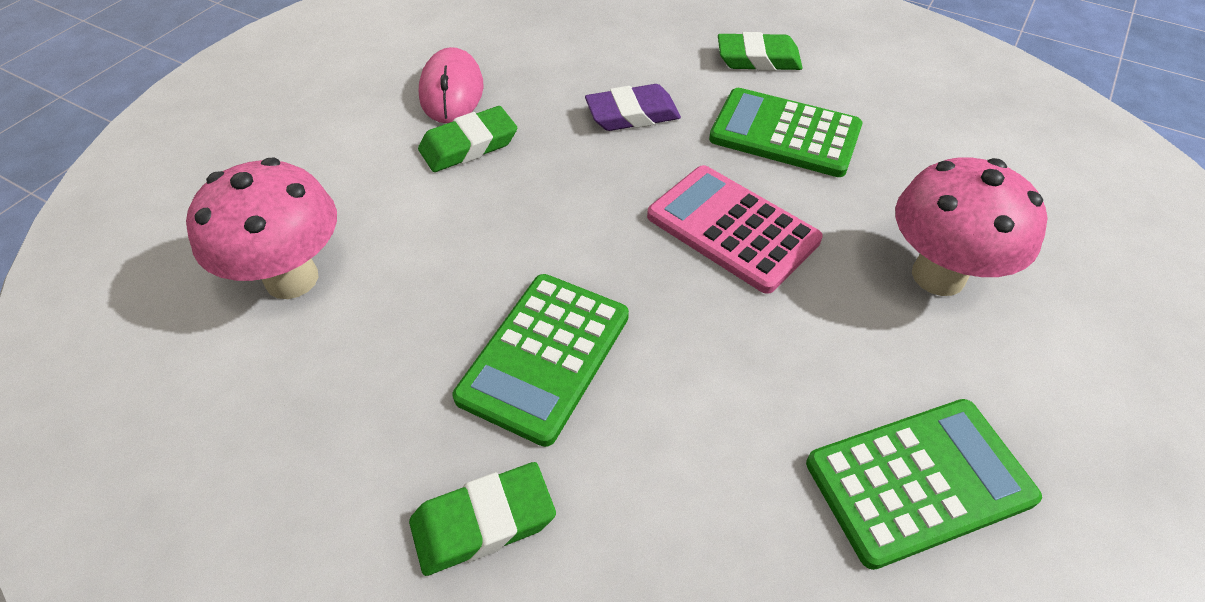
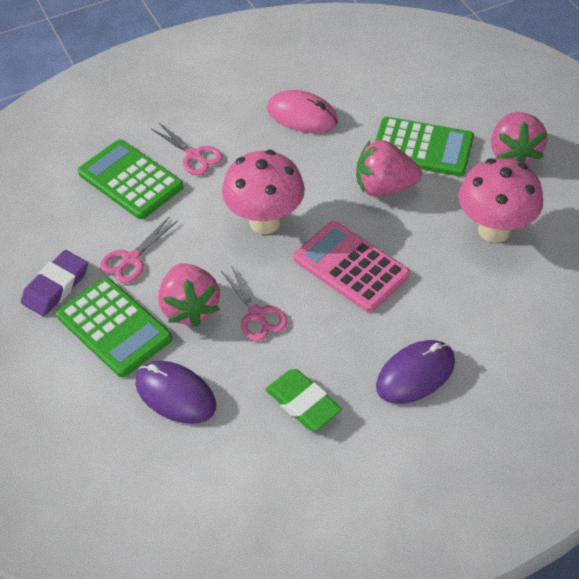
green eraser: [409,462,556,576] [418,106,517,172] [718,32,803,71] = 3 -> [265,369,342,431] = 1
pink scissors: none = 0 -> [100,216,178,283] [152,123,223,175] [221,265,287,341] = 3
pink strawberry: none = 0 -> [158,263,220,327] [356,140,422,197] [491,112,547,165] = 3
purple mouse: none = 0 -> [135,361,216,424] [376,340,455,404] = 2

